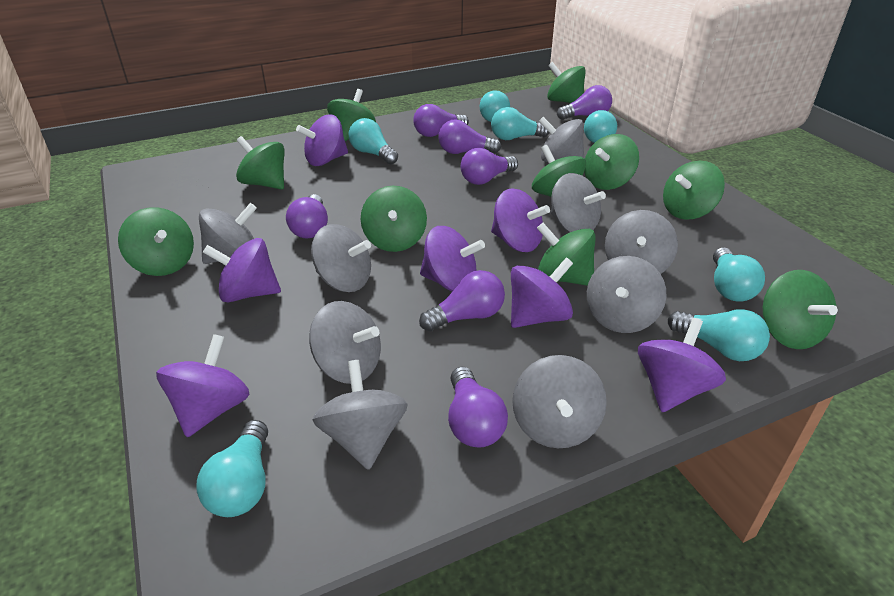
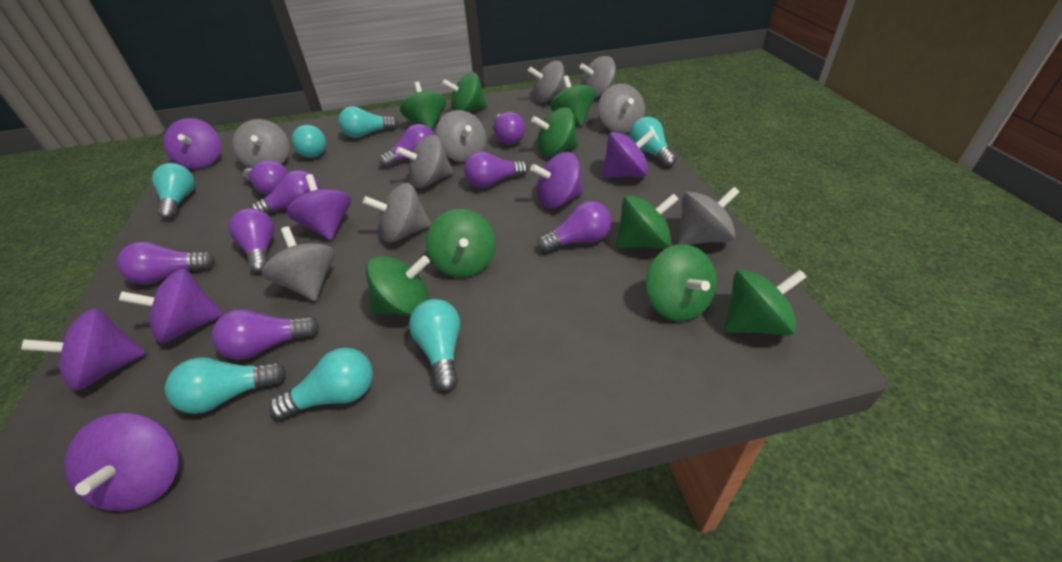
green spinning top: [118,207,194,276] [236,136,285,190] [327,89,376,141] [361,186,427,252] [532,145,586,197] [537,223,596,286] [547,62,586,103] [584,134,639,190] [663,161,725,220] [763,270,838,349] = 10 -> [366,255,430,316] [400,82,446,130] [426,209,496,278] [442,72,487,112] [531,107,578,157] [551,76,596,126] [616,193,679,248] [646,244,717,321] [724,270,807,336] = 9
purple light bulb: [286,194,328,238] [413,104,469,137] [419,270,505,332] [438,119,501,154] [448,367,508,448] [461,148,518,185] [557,85,612,120] = 7 -> [117,242,215,284] [211,309,320,360] [229,208,275,273] [242,160,289,195] [251,170,320,214] [379,124,435,168] [464,151,528,188] [494,112,525,145] [537,201,612,253] = 9

